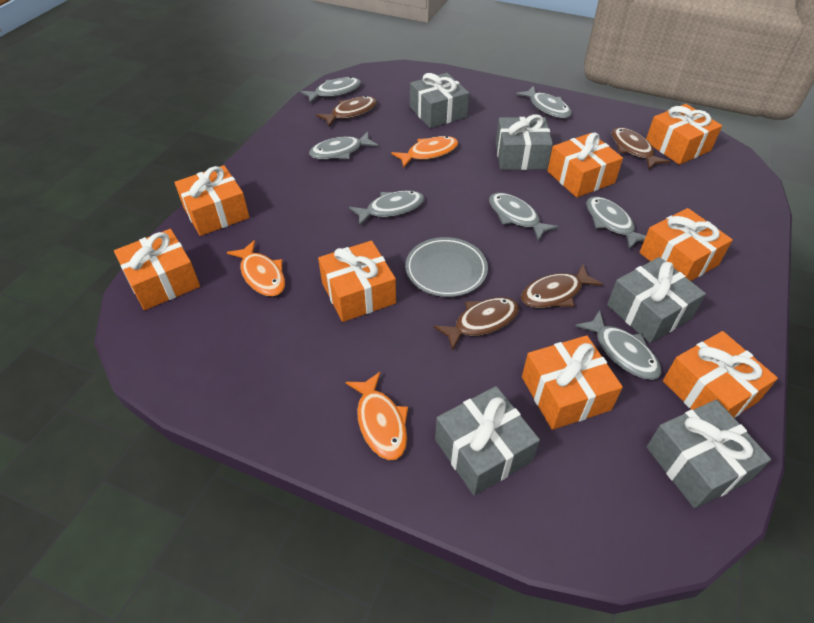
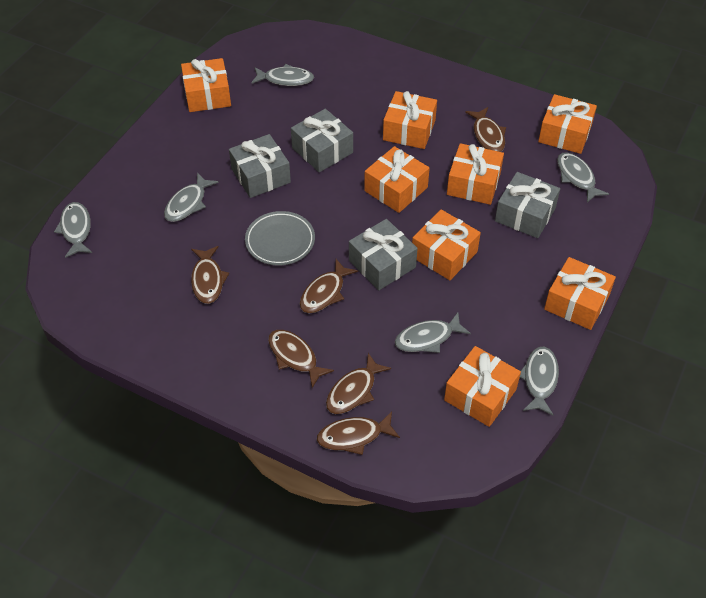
brown fish: [316,96,377,126] [434,297,519,351] [521,264,603,308] [612,127,670,169] = 4 -> [191,246,229,304] [268,330,334,388] [300,259,358,313] [317,411,400,455] [326,353,391,414] [465,107,506,152] = 6
grey fish: [300,77,361,103] [309,132,378,159] [349,190,424,226] [489,193,558,241] [516,86,572,118] [575,310,662,380] [586,196,646,250] = 7 -> [54,202,92,258] [164,172,219,222] [251,64,314,86] [395,313,471,353] [520,346,559,415] [557,152,609,203] = 6
grey gift: [410,73,469,128] [435,386,540,496] [496,114,553,170] [607,257,706,343] [647,399,771,509] = 5 -> [229,134,291,198] [291,109,353,172] [349,219,418,290] [495,172,560,238] = 4
orange fish: [227,240,285,297] [345,372,408,460] [391,136,458,168] = 3 -> none = 0

